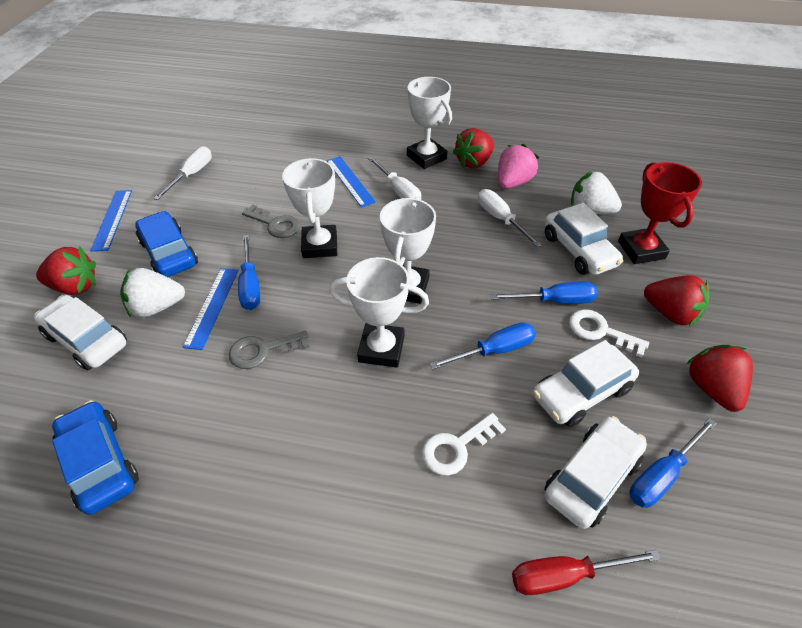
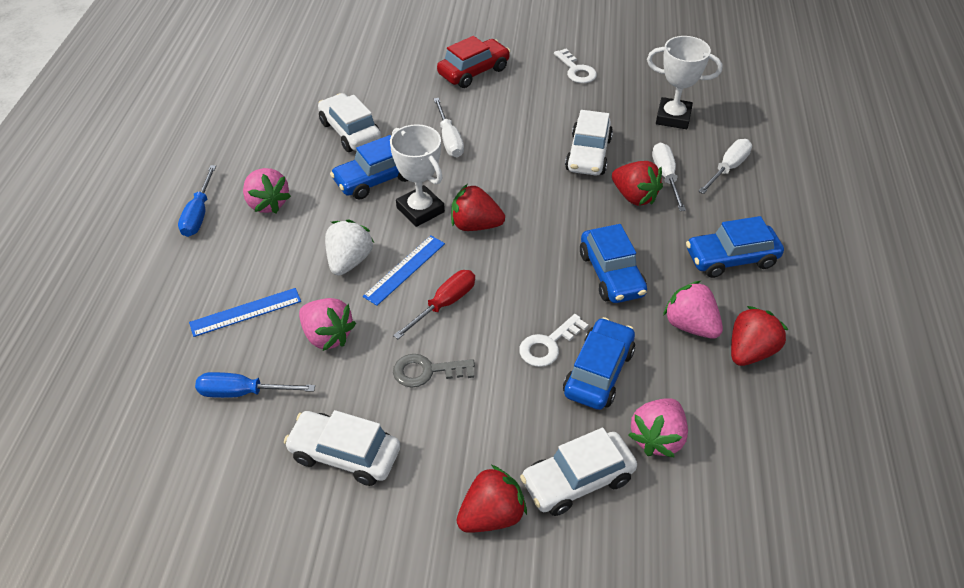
blue car: [52,400,139,515] [135,211,198,277] = 2 -> [330,135,408,200] [563,317,635,410] [580,224,647,303] [686,216,784,278] = 4
blue ruler: [90,190,132,251] [183,268,238,350] [327,156,376,207] = 3 -> [189,288,301,337] [363,235,445,306] = 2
blue screwdriver: [238,235,260,310] [429,323,536,370] [490,282,598,304] [630,418,716,508] = 4 -> [178,165,216,237] [195,372,315,398] = 2
grey key: [229,331,310,369] [242,204,300,238] = 2 -> [393,354,475,388] = 1
pink strawberry: [498,144,539,189] = 1 -> [243,168,291,214] [299,298,356,351] [628,398,688,458] [663,281,723,339] = 4
red car: none = 0 -> [437,36,510,88] = 1
red trophy: [618,162,702,264] = 1 -> none = 0
white strawberry: [120,268,185,318] [571,171,622,214] = 2 -> [325,220,374,276] = 1
white trophy: [282,158,337,258] [329,257,429,367] [380,197,436,304] [407,77,452,169] = 4 -> [390,124,445,227] [647,36,722,129] = 2

